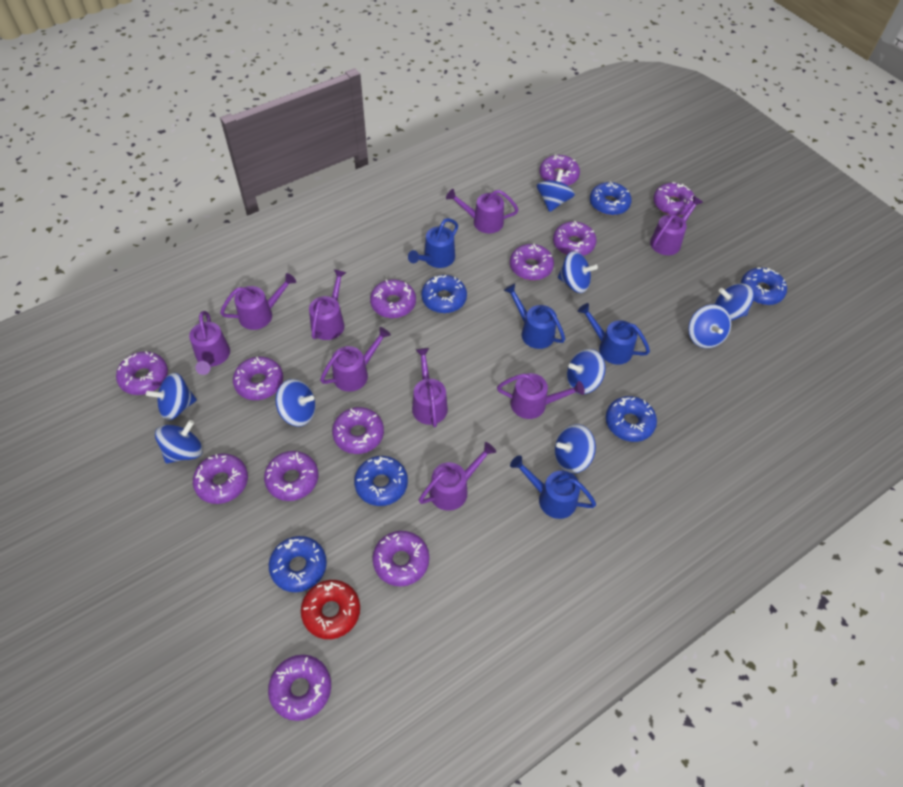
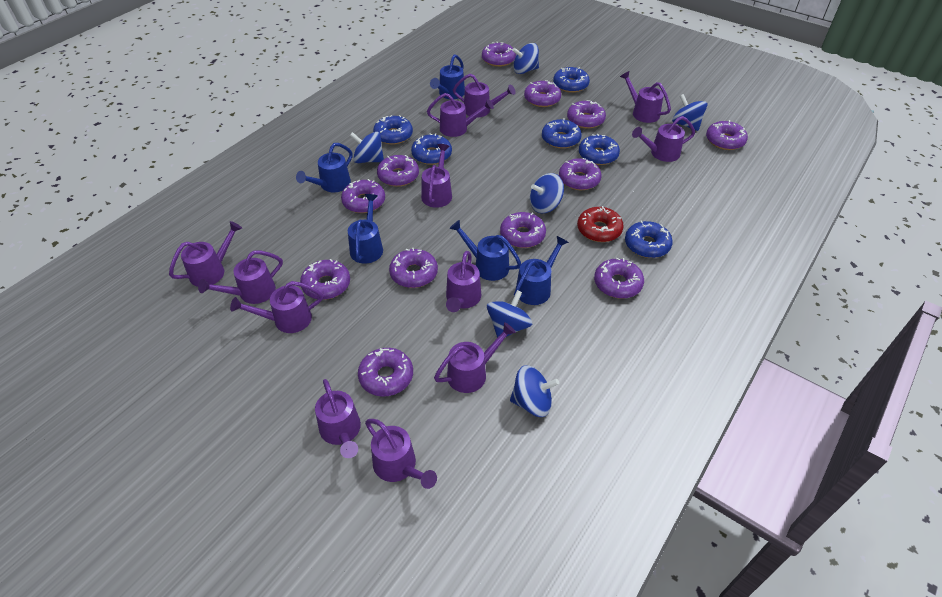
blue spinning top: [146,373,197,421] [155,420,203,463] [275,379,316,426] [537,169,575,212] [554,424,596,474] [558,251,598,293] [567,349,606,394] [689,305,731,348] [714,283,754,321] = 9 -> [350,132,384,163] [487,290,532,338] [510,365,559,417] [512,43,539,74] [530,173,564,213] [672,94,707,131] = 6
blue watering can: [408,218,458,268] [504,283,565,349] [510,455,596,519] [578,303,650,365] = 4 -> [296,143,353,192] [348,194,383,264] [430,54,465,99] [449,220,521,281] [514,236,569,305] = 5
purple watering can: [189,311,230,375] [220,273,296,330] [309,269,347,340] [320,327,391,392] [412,348,448,427] [419,442,496,511] [446,189,519,233] [497,373,585,419] [650,196,703,255] = 9 -> [169,221,242,287] [198,251,283,304] [230,281,323,333] [315,379,361,458] [365,419,437,489] [421,144,452,208] [427,93,494,137] [434,322,516,393] [446,251,481,312] [453,74,515,117] [620,71,671,123] [632,116,695,162] = 12

